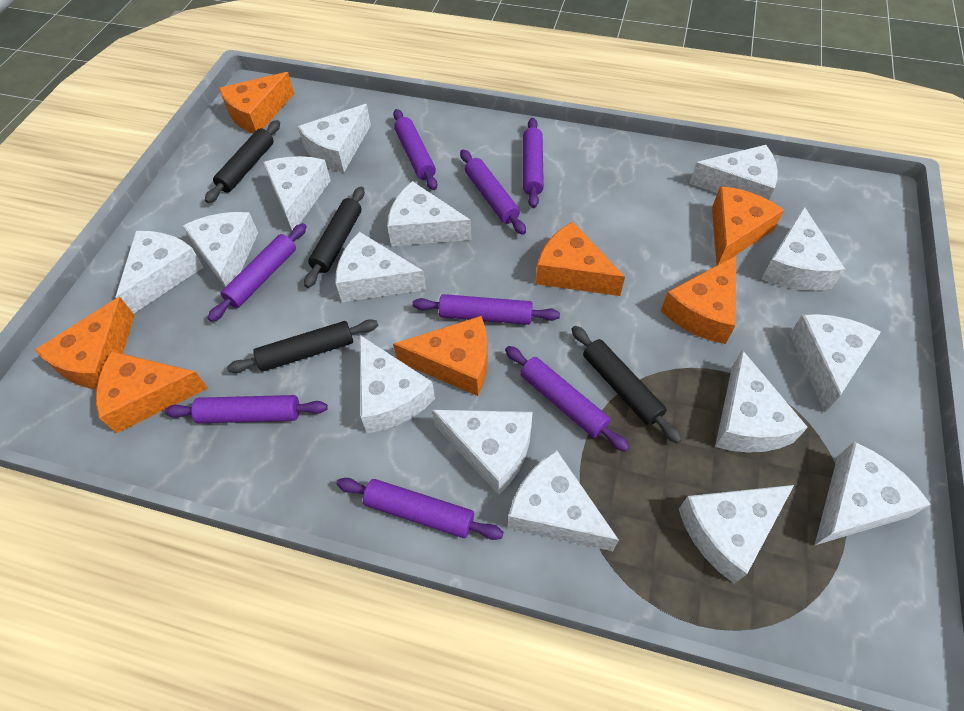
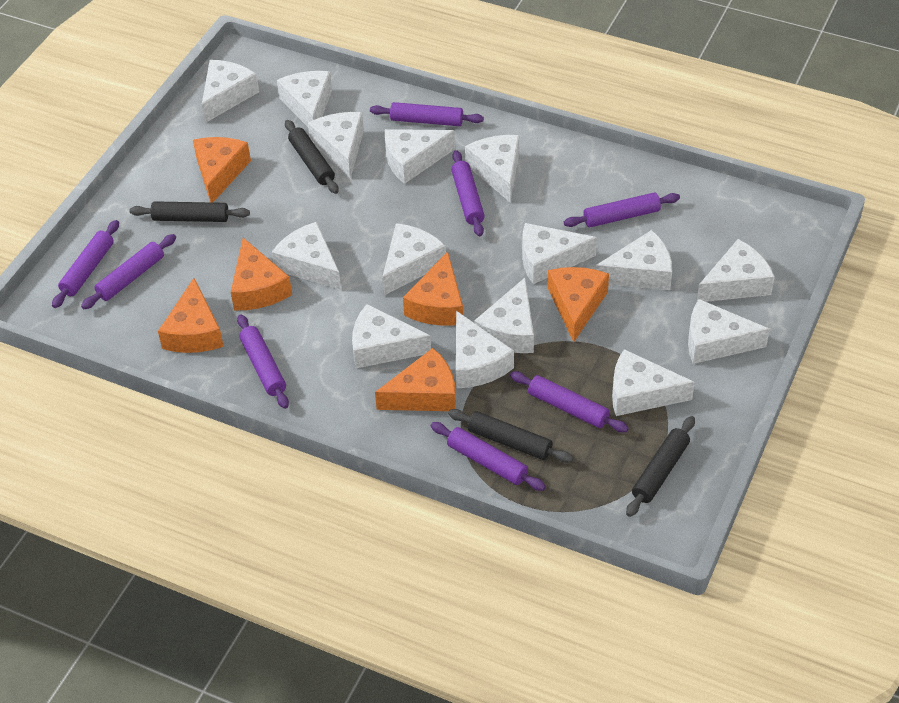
orange cheese: [35,297,135,389] [96,351,208,433] [219,72,295,134] [393,316,488,396] [536,222,625,296] [661,256,736,344] [712,186,784,265] = 7 -> [158,278,224,353] [193,137,251,203] [231,238,292,310] [375,348,456,411] [403,251,463,326] [548,267,609,342] = 6

